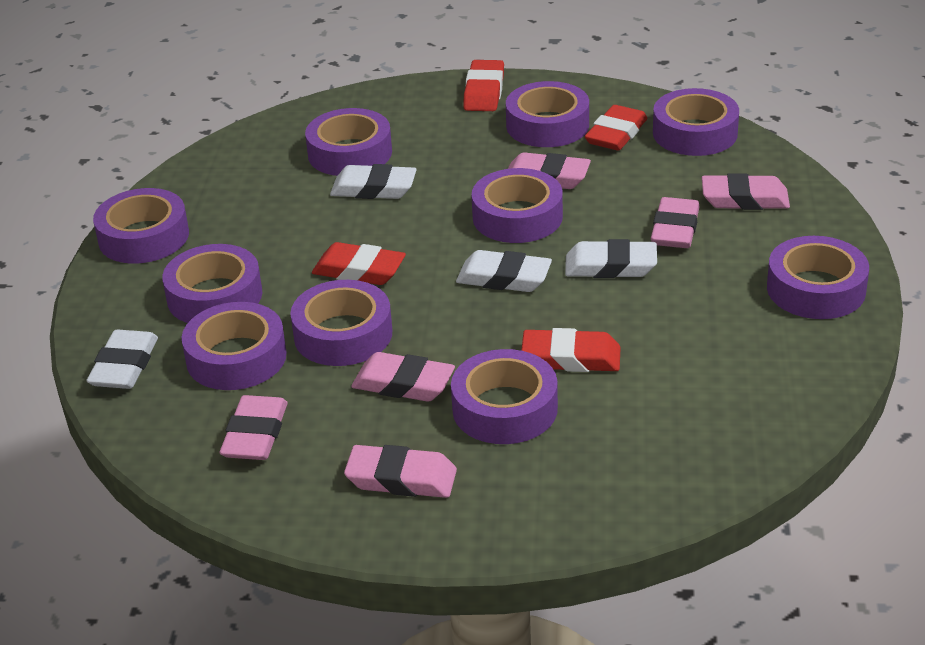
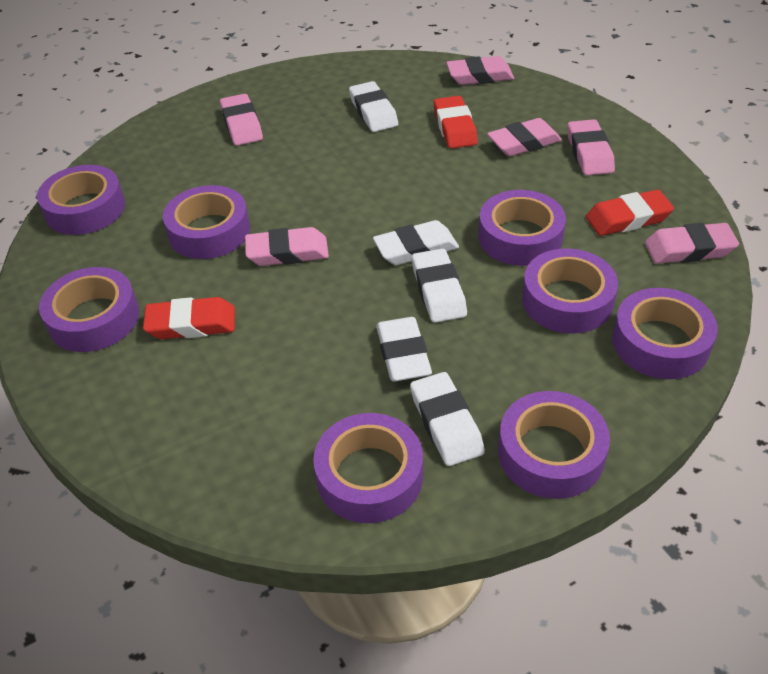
purple tape: [93,188,189,264] [162,244,262,323] [182,302,287,390] [290,280,392,366] [305,108,392,176] [451,349,558,444] [472,168,563,243] [506,81,589,147] [653,88,739,156] [767,236,869,319] = 10 -> [37,165,125,235] [39,267,139,352] [163,185,250,259] [313,413,423,523] [479,190,566,266] [498,391,610,499] [522,249,618,333] [612,288,718,379] = 8
red eraser: [312,242,406,285] [463,60,504,111] [521,328,621,372] [585,105,648,151] = 4 -> [143,297,235,339] [433,96,478,149] [586,190,674,236] = 3
white eraser: [87,330,158,389] [330,164,417,199] [456,250,552,292] [565,239,657,278] = 4 -> [349,81,398,132] [373,220,459,265] [376,317,432,382] [410,372,485,466] [412,249,467,323] = 5

